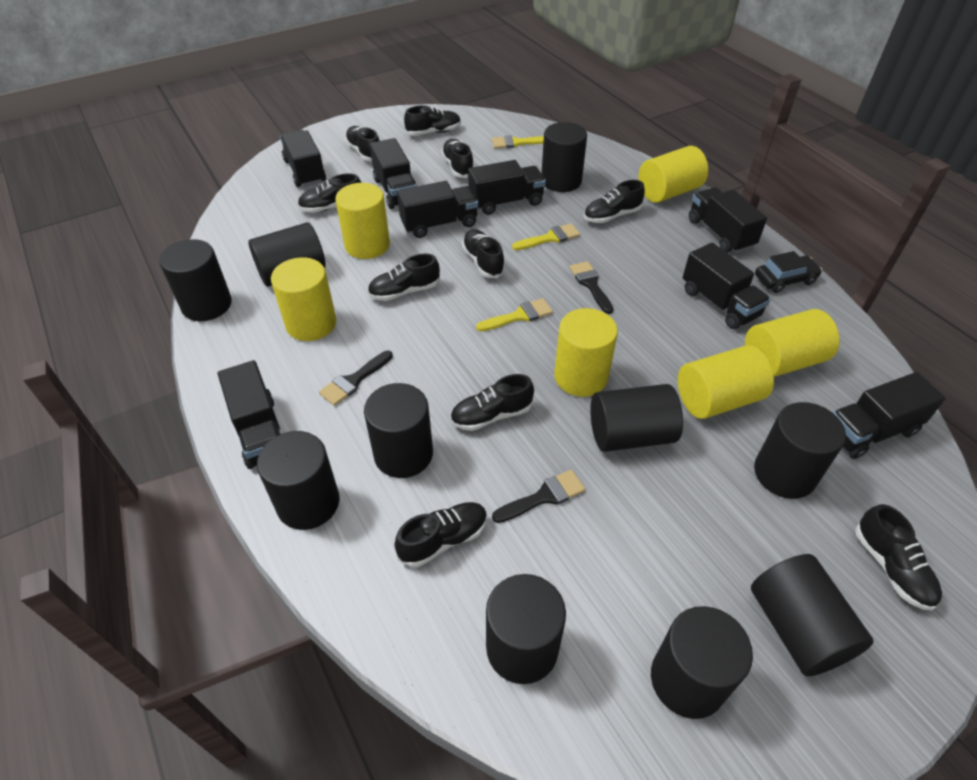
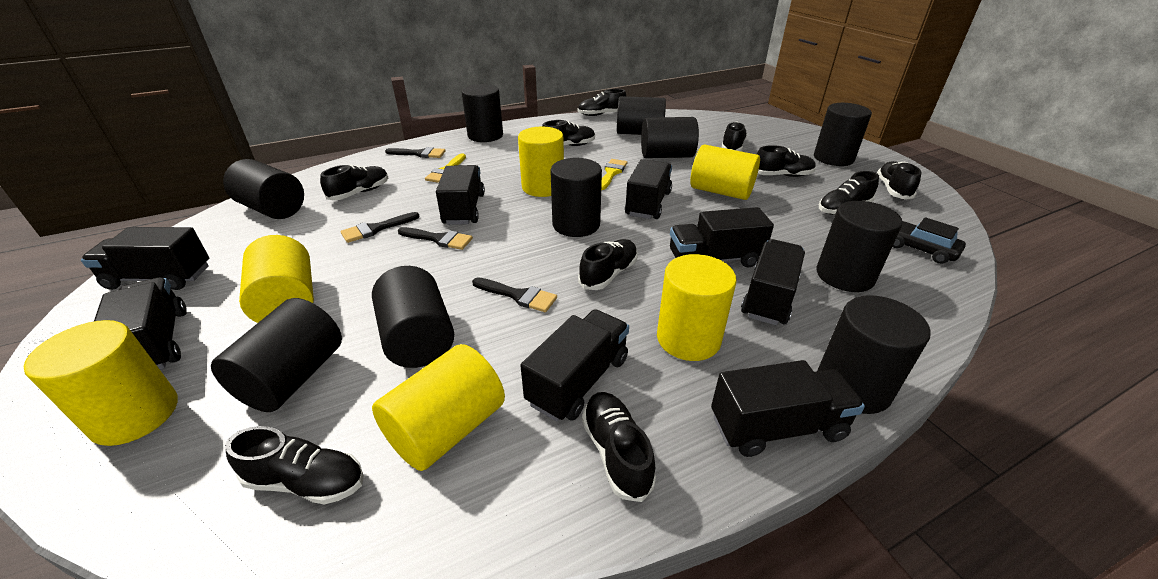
black brush: [319,351,393,406] [492,470,585,523] [570,261,614,314] = 3 -> [340,212,420,243] [385,147,446,158] [398,227,473,250] [472,277,557,312] = 4
yellow brush: [476,298,553,331] [492,135,544,149] [512,223,580,250] = 3 -> [425,153,466,183] [601,159,628,190] = 2

